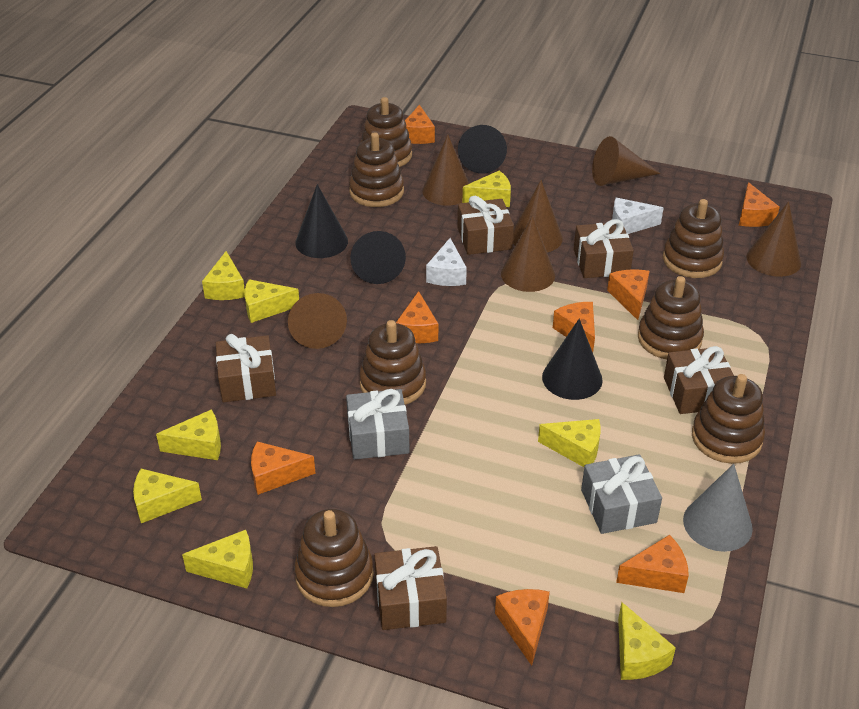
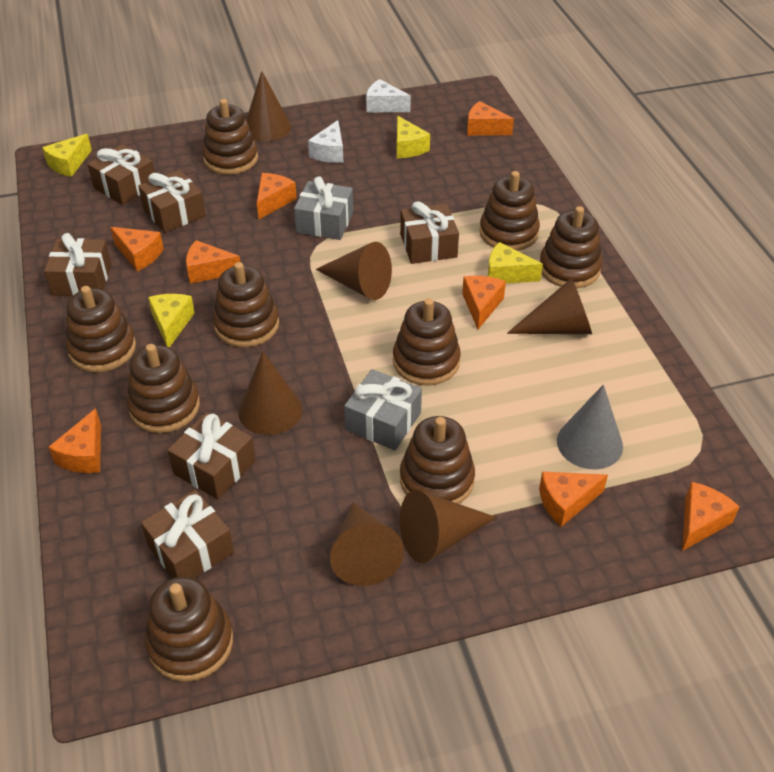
black cone: [295,184,348,258] [350,231,406,284] [458,125,507,174] [542,319,603,400] = 4 -> none = 0
brown gift: [216,334,276,402] [374,546,447,630] [458,196,514,255] [574,219,634,278] [664,346,734,414] = 5 -> [44,233,112,296] [88,144,155,205] [138,170,205,233] [141,490,234,578] [167,412,256,500] [400,201,459,264] = 6
brown stacking toy: [294,509,374,607] [349,132,404,207] [359,320,426,405] [360,97,412,167] [638,276,704,359] [663,199,724,278] [692,374,765,464] = 7 -> [66,286,136,372] [127,344,200,433] [145,577,233,682] [202,99,258,175] [213,262,279,347] [393,298,461,386] [400,416,475,504] [479,171,540,251] [540,206,602,288] = 9
yellow cheese: [133,469,202,523] [156,409,221,460] [182,530,253,588] [202,251,245,300] [245,279,299,323] [463,171,511,207] [538,419,601,467] [618,602,676,680] = 8 -> [42,134,92,177] [148,294,195,348] [397,116,430,158] [488,242,543,283] = 4

